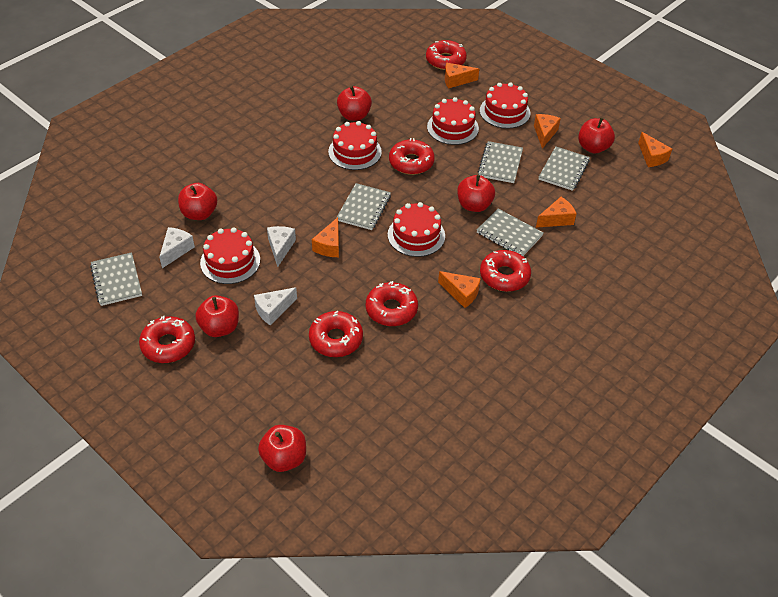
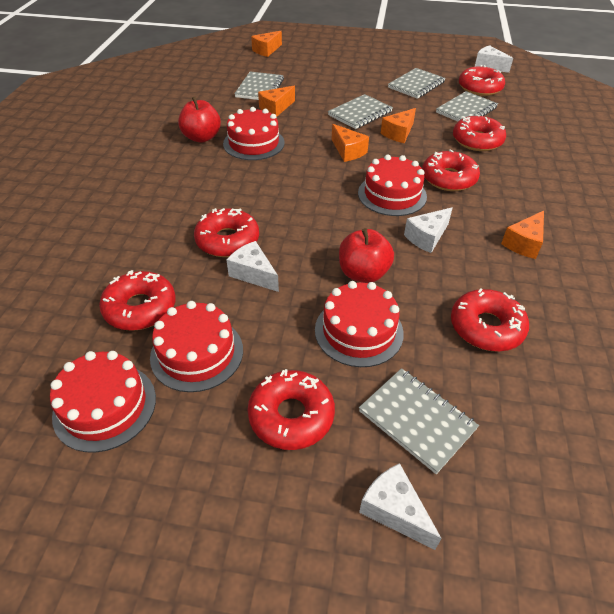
orange cheese: [312,217,339,257] [438,271,481,308] [445,63,479,88] [534,114,561,149] [536,197,577,228] [638,132,672,167] = 6 -> [251,31,282,57] [258,86,295,117] [332,124,369,162] [381,108,416,143] [501,211,544,259] = 5
red apple: [178,183,217,220] [195,295,239,337] [258,425,306,472] [337,86,372,121] [457,175,495,212] [578,117,615,154] = 6 -> [178,97,221,143] [339,228,394,283] = 2
red donut: [139,316,195,363] [309,310,363,357] [366,281,418,326] [389,138,435,175] [426,40,467,70] [480,250,531,292] = 6 -> [99,270,176,331] [194,208,259,257] [247,369,335,450] [422,149,480,191] [451,288,529,351] [453,114,506,151] [459,65,505,96] = 7
white cheese: [159,227,195,268] [254,287,297,325] [267,226,296,267] = 3 -> [227,241,279,292] [359,463,442,550] [404,207,453,253] [475,45,513,73] = 4

